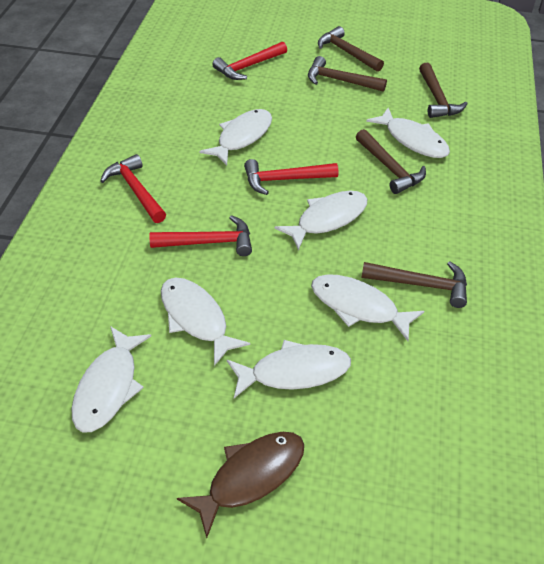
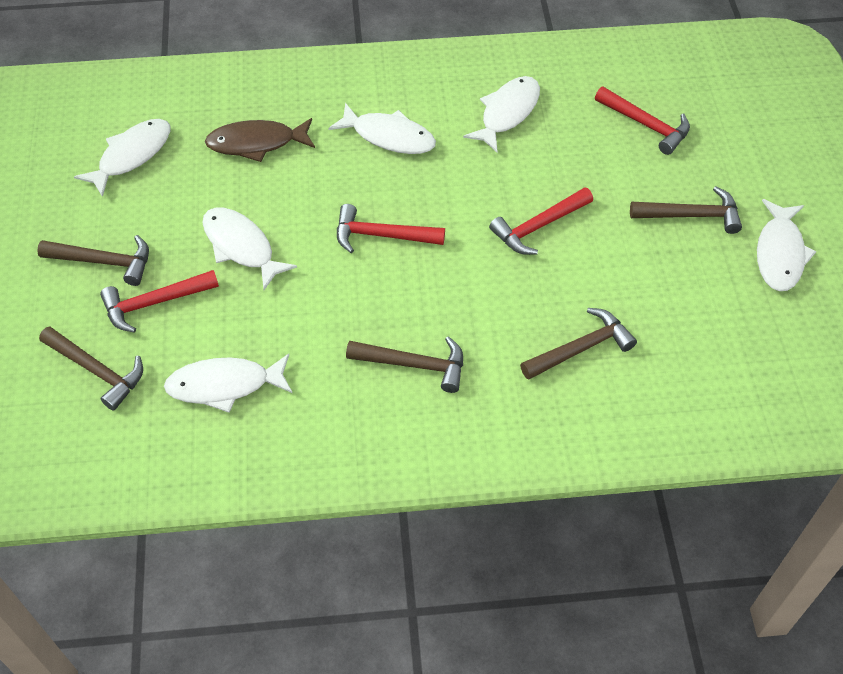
white fish: [71,326,151,433] [161,277,250,366] [199,109,272,165] [227,340,351,398] [275,191,367,250] [311,274,424,341] [366,108,450,158] = 7 -> [74,119,170,197] [164,354,292,413] [202,207,297,290] [328,103,436,154] [463,76,540,152] [757,199,816,291] = 6

